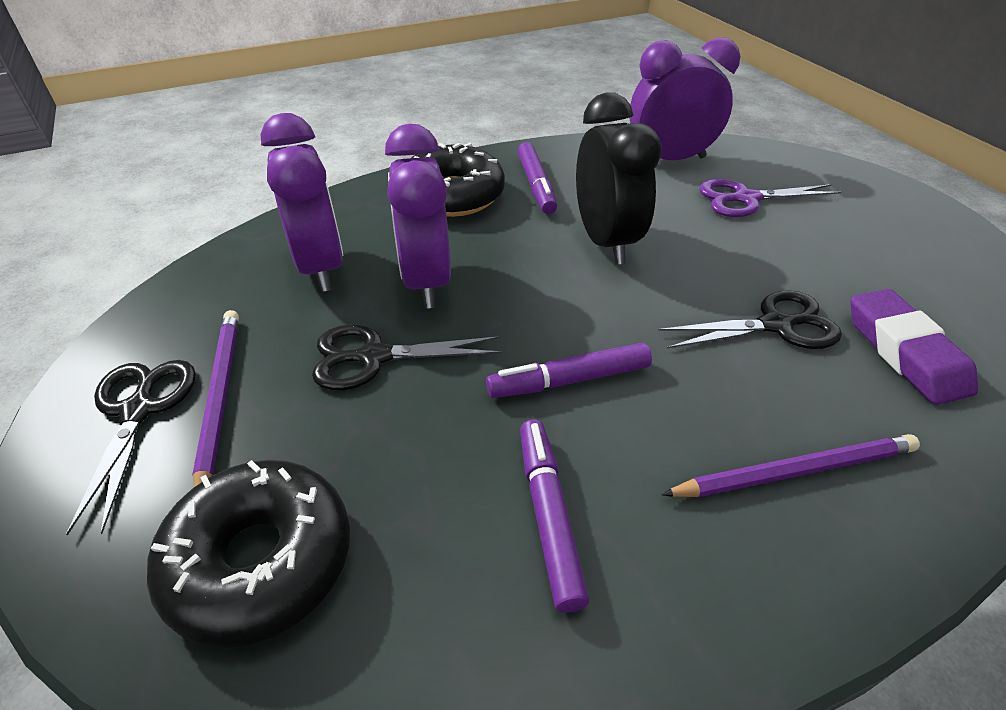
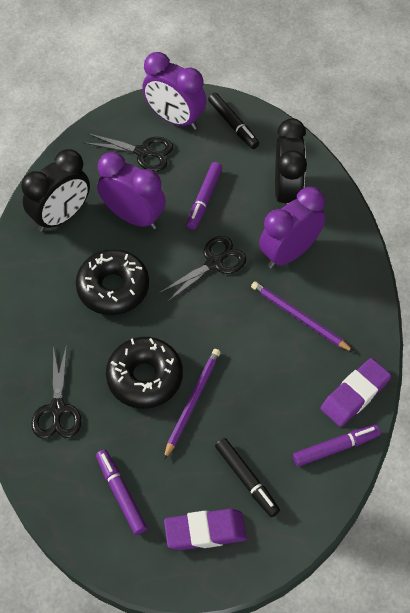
black clock: [576,93,662,265] = 1 -> [21,149,90,232] [275,118,307,206] = 2
black marker: none = 0 -> [208,93,259,149] [215,438,280,517] = 2
purple eraser: [851,289,978,405] = 1 -> [164,509,247,550] [321,358,391,427] = 2
purple scissors: [699,179,841,217] = 1 -> none = 0

